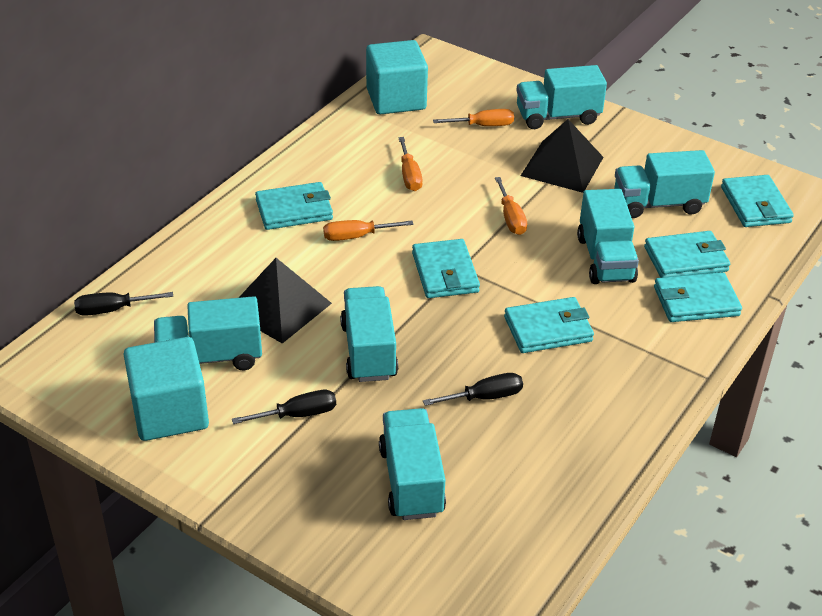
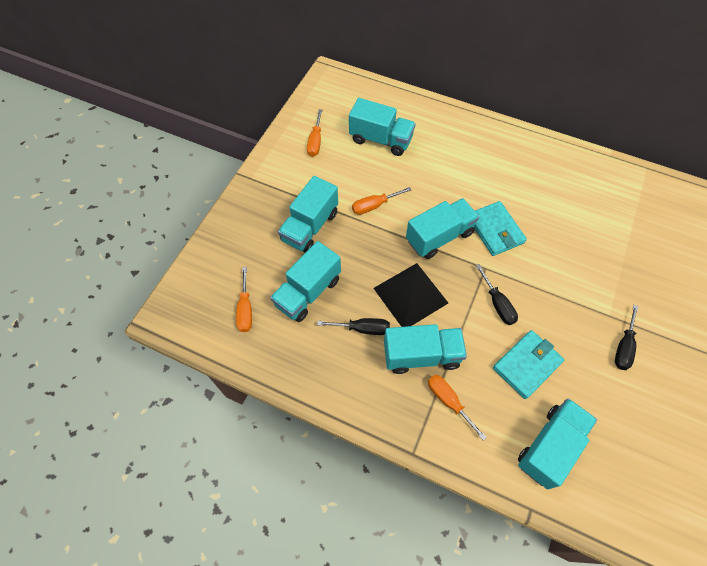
black pyramid: [239,258,332,344] [521,119,604,193] = 2 -> [374,263,448,327] = 1
turquoise cube: [123,337,209,441] [366,40,428,114] = 2 -> none = 0
turquoise wallet: [255,182,333,230] [412,239,480,298] [504,297,594,353] [644,231,730,278] [654,272,742,322] [721,175,794,227] = 6 -> [473,201,527,256] [493,330,564,399] = 2

